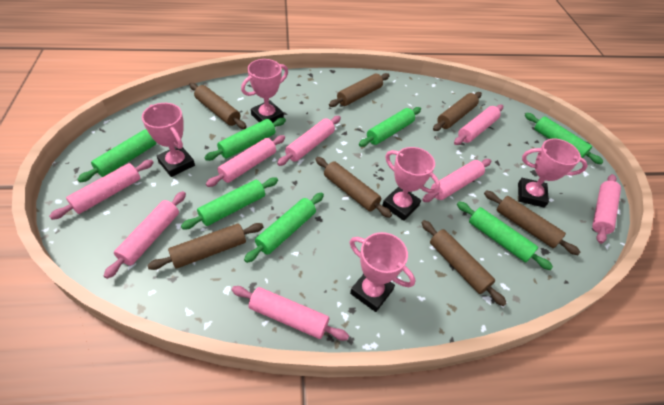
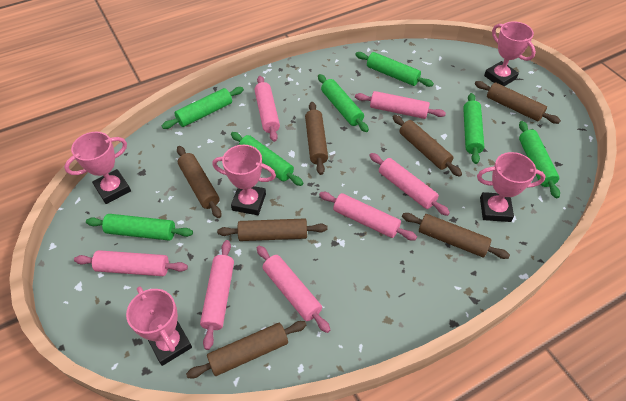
pink rolling pin: [49,160,154,220] [104,191,186,279] [206,135,285,187] [232,286,349,341] [277,116,341,166] [422,159,491,202] [454,104,503,145] [592,174,621,244] = 8 -> [74,250,188,276] [200,240,234,350] [255,76,280,142] [257,245,330,333] [319,192,417,240] [355,91,446,119] [369,153,450,216] = 7

